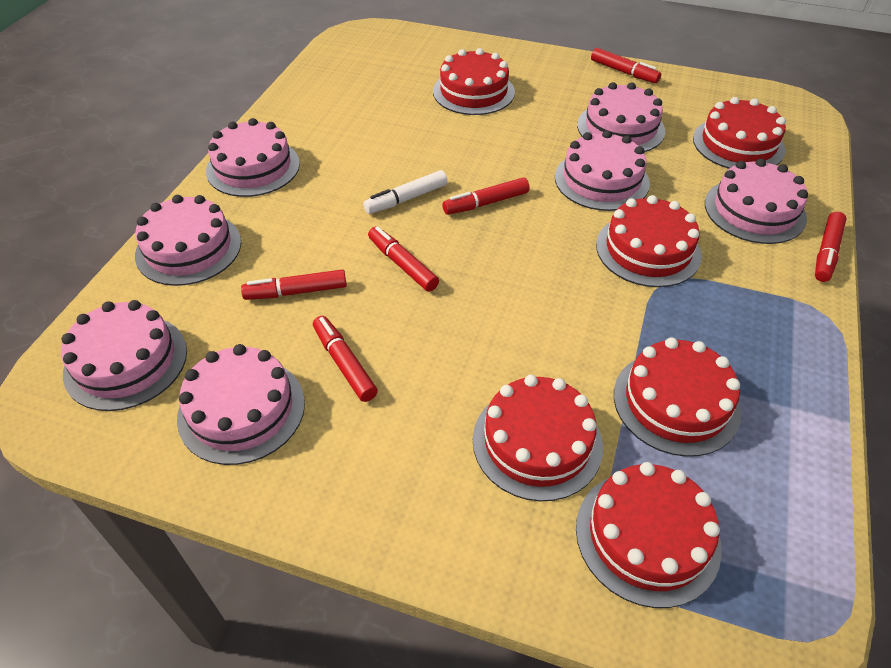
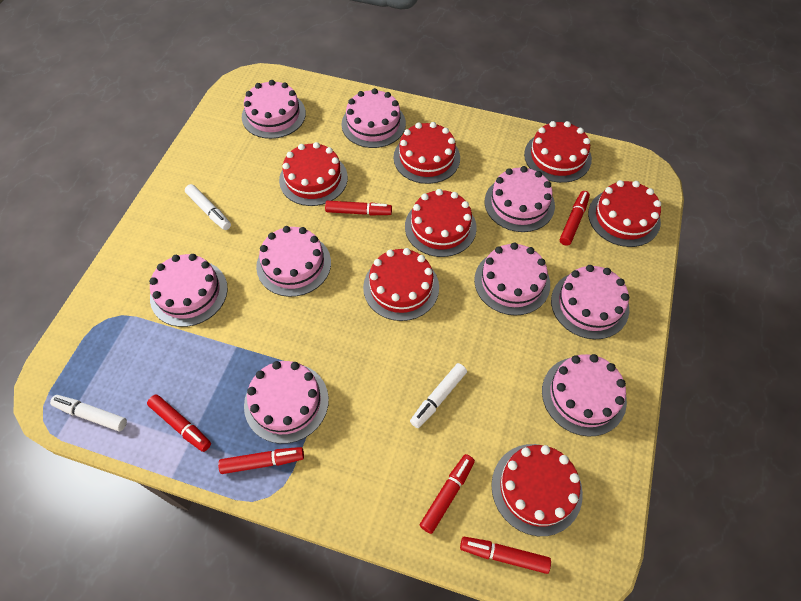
pink cake: [61,300,187,411] [135,195,241,286] [177,344,305,465] [206,118,300,197] [555,130,650,211] [577,82,665,152] [705,159,808,244] = 7 -> [149,254,228,327] [242,80,306,139] [244,361,329,444] [256,226,331,297] [341,88,406,148] [474,243,550,315] [485,166,555,232] [542,354,627,437] [551,265,629,339] = 9
red cake: [433,48,515,115] [473,375,603,501] [576,462,722,608] [596,195,702,287] [614,337,741,457] [693,97,786,169] = 6 -> [279,142,348,206] [363,248,439,321] [393,122,460,184] [405,189,477,257] [491,444,583,536] [524,121,592,183] [588,180,661,247] = 7
white marker: [363,170,448,214] = 1 -> [50,395,127,431] [185,184,231,230] [410,363,467,428] = 3

